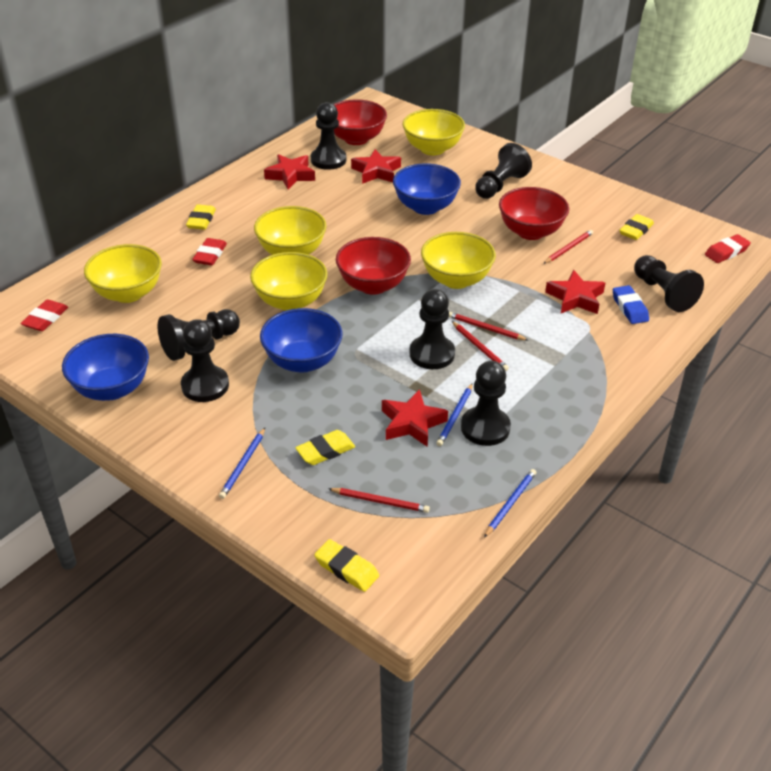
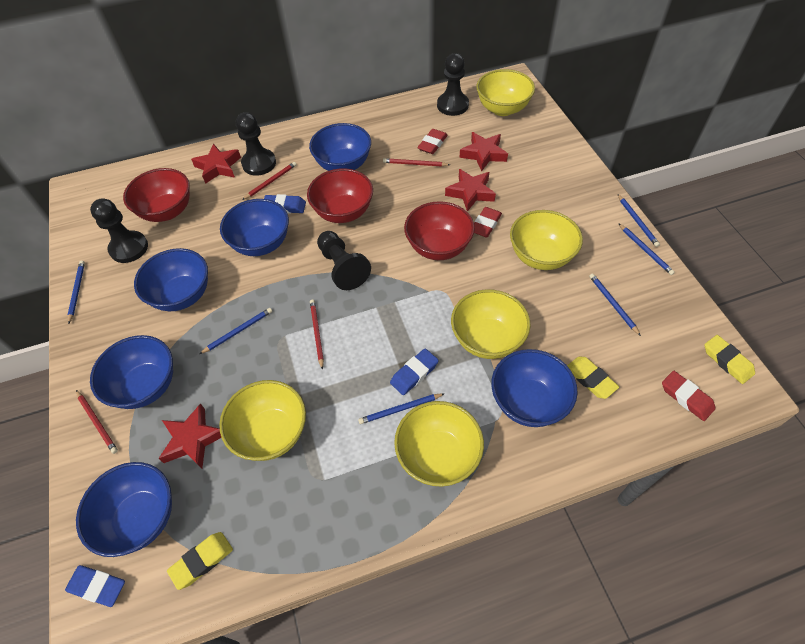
black pawn: [158,309,240,361] [181,319,229,402] [311,102,346,170] [410,289,455,369] [461,361,511,446] [475,143,532,199] [634,255,704,312] = 7 -> [90,198,148,263] [236,112,276,176] [317,231,371,290] [437,53,469,116] = 4
blue bowl: [62,334,149,401] [260,308,343,373] [393,164,461,215] = 3 -> [76,462,172,557] [90,335,173,409] [134,248,208,311] [220,199,289,256] [309,123,371,171] [491,349,578,427] = 6
blue eraser: [613,285,649,324] = 1 -> [65,565,125,607] [264,194,306,214] [390,349,439,395] = 3
blue pencil: [219,428,265,499] [436,383,473,446] [484,469,536,538] = 3 -> [68,261,85,324] [199,308,272,354] [358,393,445,424] [589,274,641,336] [618,194,660,247] [618,223,675,275] = 6
yellow eraser: [186,205,216,230] [295,430,355,465] [314,539,379,592] [619,214,654,240] = 4 -> [167,532,233,590] [567,356,619,399] [704,335,755,384] = 3

